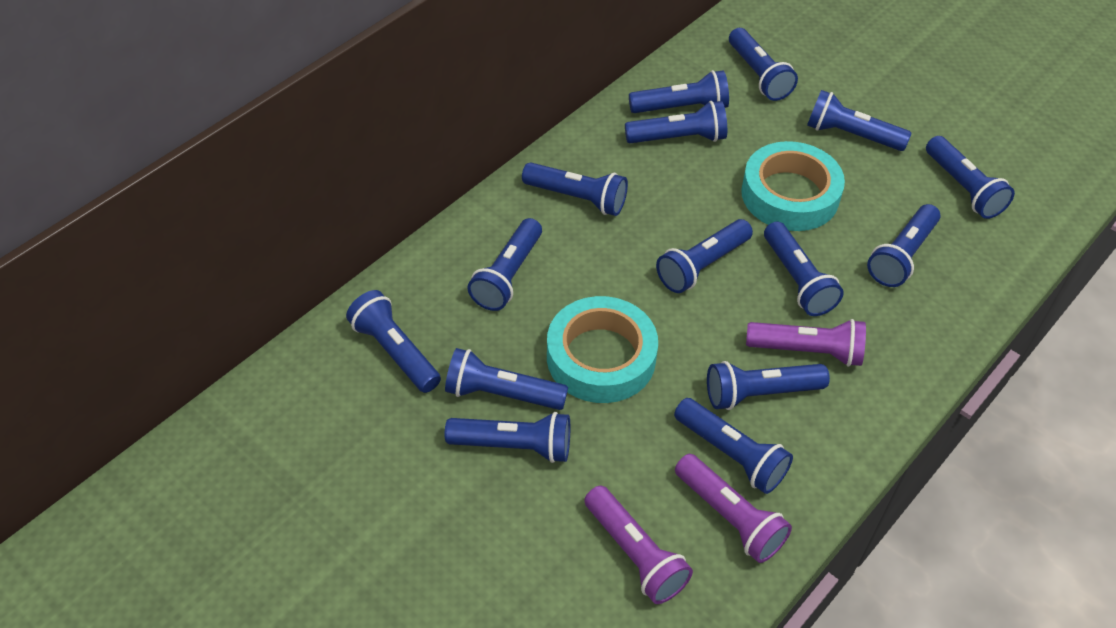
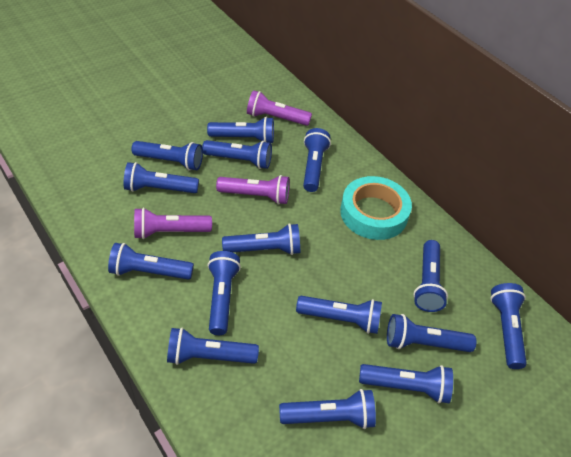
turquoise tape: [547,296,658,403] [741,141,845,231] = 2 -> [340,176,412,240] = 1

